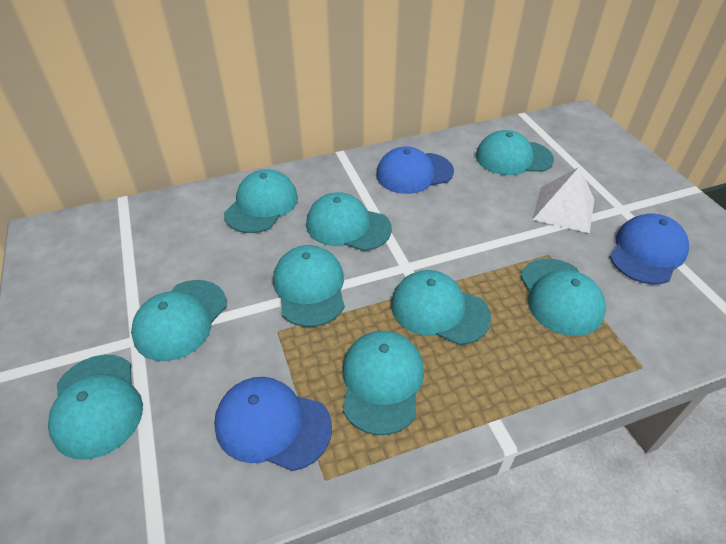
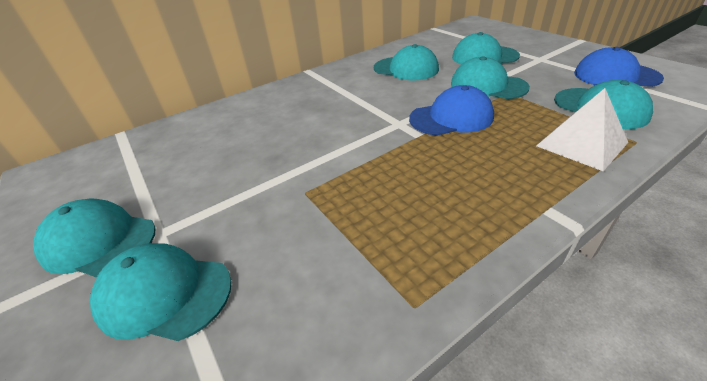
blue cap: [214,377,332,471] [376,146,454,194] [610,213,689,284] = 3 -> [409,85,494,136] [574,47,664,87] = 2
turquoise cap: [48,355,143,460] [131,280,227,361] [224,170,298,233] [273,245,345,327] [306,192,392,251] [343,331,424,435] [391,270,491,345] [476,130,554,175] [520,258,606,336] = 9 -> [33,198,156,278] [90,243,232,341] [374,44,439,80] [451,56,530,99] [452,32,520,65] [554,80,653,129] = 6

